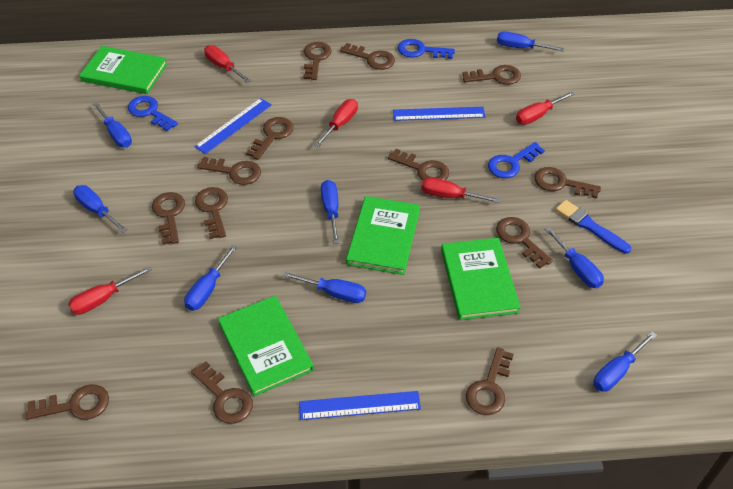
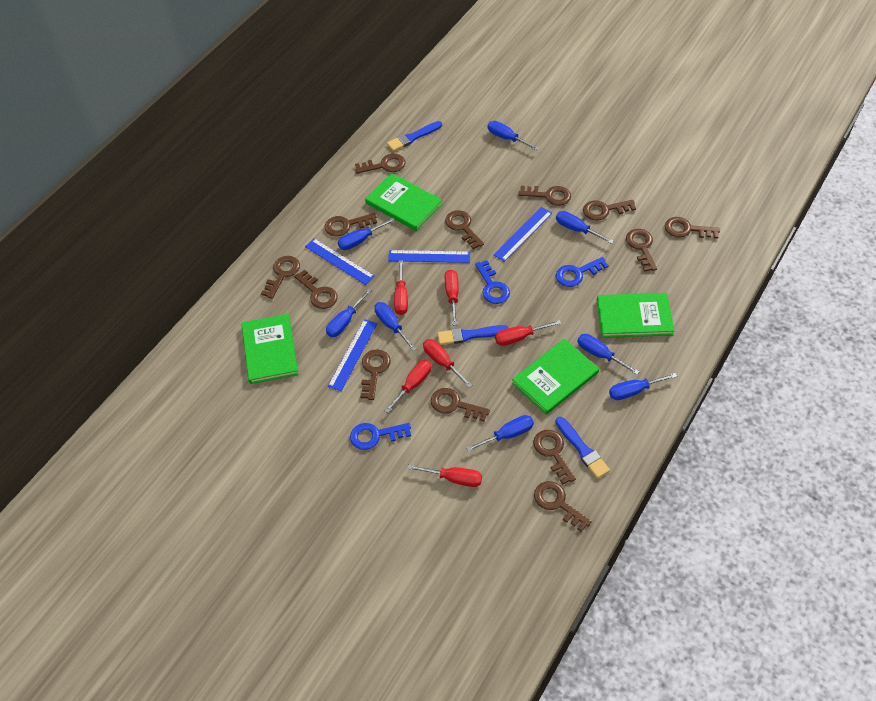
blue brush: [555,200,631,254] = 1 -> [387,121,442,151] [437,325,508,345] [555,417,610,479] = 3
blue ruler: [194,98,272,154] [299,391,421,420] [393,107,485,121] = 3 -> [305,238,375,285] [328,319,377,391] [388,250,470,263] [494,207,552,262] = 4
red screwdriver: [68,266,151,315] [204,45,251,83] [314,99,358,147] [421,177,500,203] [516,91,575,125] = 5 -> [385,360,432,413] [394,260,408,315] [408,464,482,487] [423,339,472,388] [445,270,459,325] [495,320,561,346] = 6

